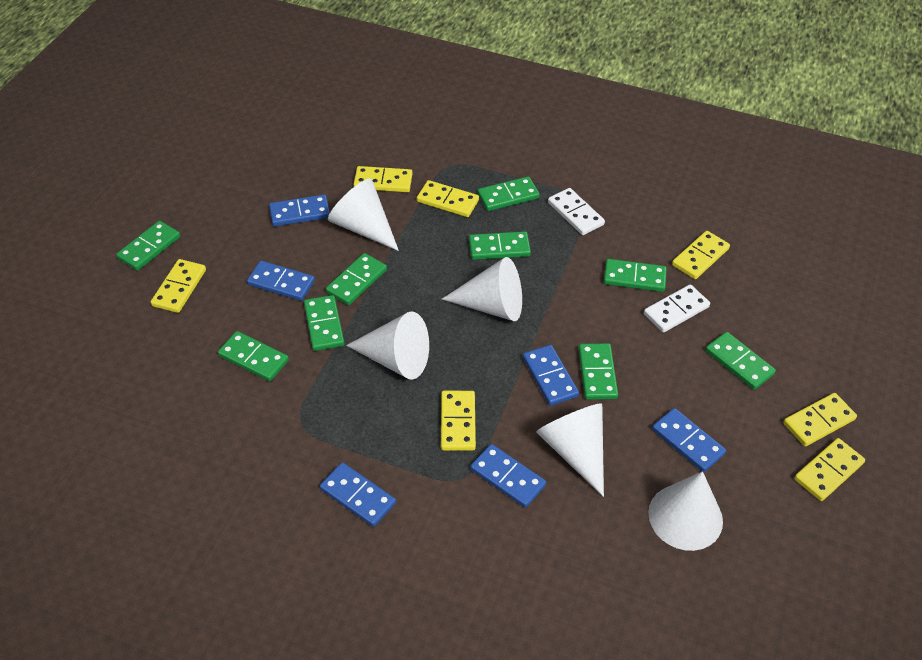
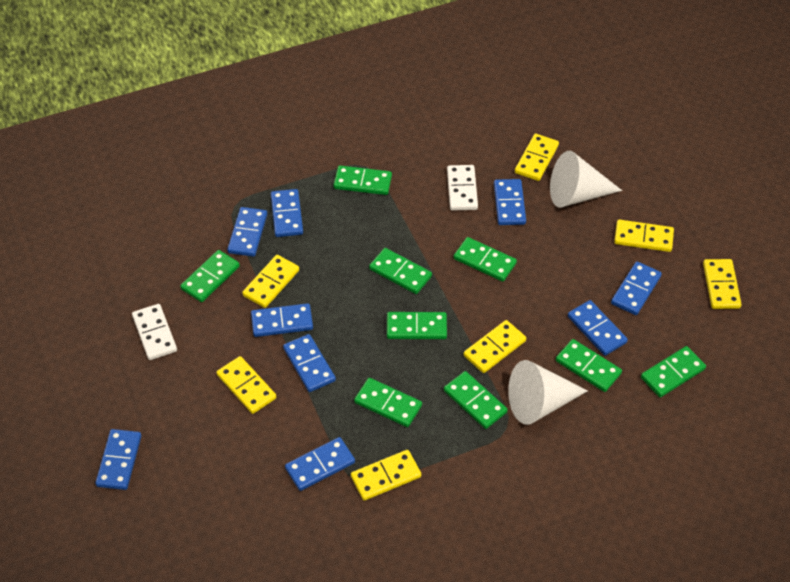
blue domino: [247,261,315,301] [269,195,330,227] [320,462,396,527] [470,444,546,508] [523,345,579,406] [652,408,726,472] = 6 -> [95,429,142,490] [227,207,267,257] [251,303,313,337] [271,189,303,237] [283,334,336,392] [285,437,355,491] [494,179,526,225] [568,300,628,356] [611,261,662,315] = 9
white cone: [328,178,399,251] [346,311,429,380] [442,257,522,321] [536,403,604,497] [648,471,723,551] = 5 -> [508,360,588,425] [550,151,622,207] = 2

